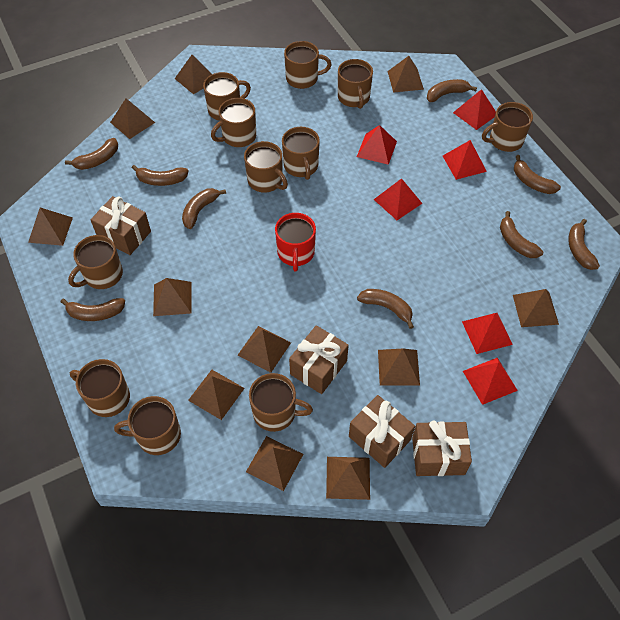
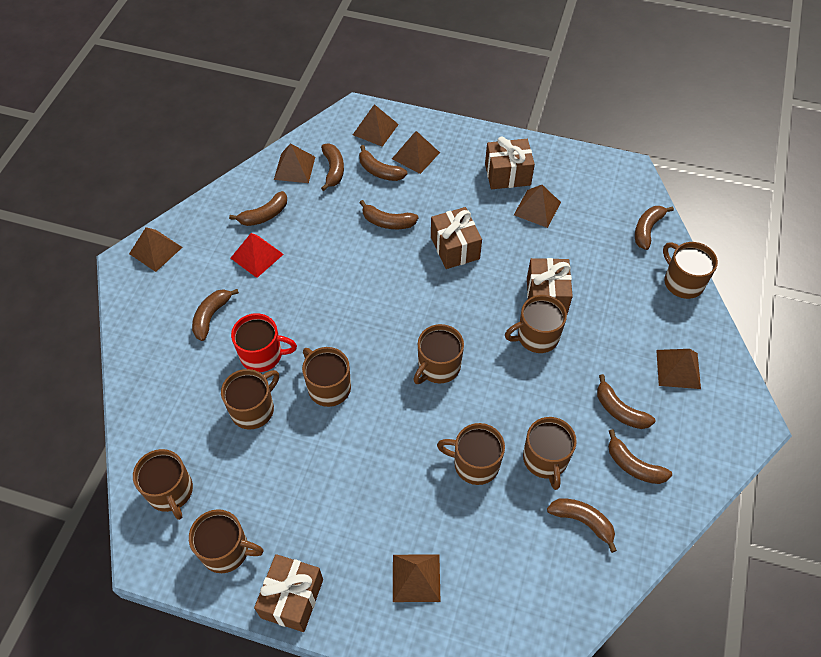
brown mug: [68,235,123,289] [70,359,130,417] [114,396,181,455] [203,72,251,121] [211,98,256,147] [244,141,288,192] [249,373,313,432] [282,127,320,180] [284,41,332,89] [338,59,373,109] [482,102,533,152] = 11 -> [133,449,193,520] [189,509,264,573] [221,369,279,430] [302,347,351,407] [413,324,464,384] [437,423,505,485] [505,295,567,353] [523,417,577,490] [663,242,718,299] = 9
brown pyramid: [28,208,73,246] [110,99,155,139] [153,278,192,316] [175,55,212,94] [188,370,245,420] [238,326,291,373] [246,436,303,491] [326,457,370,500] [378,349,420,386] [387,56,424,93] [513,289,559,327] = 11 -> [129,227,183,272] [274,143,315,183] [353,104,399,147] [392,131,440,174] [393,554,441,602] [514,185,561,228] [656,349,701,389] = 7
red pyramid: [357,125,397,165] [374,178,422,220] [443,140,487,180] [453,89,496,130] [462,313,513,354] [463,358,518,405] = 6 -> [231,233,284,278] = 1

